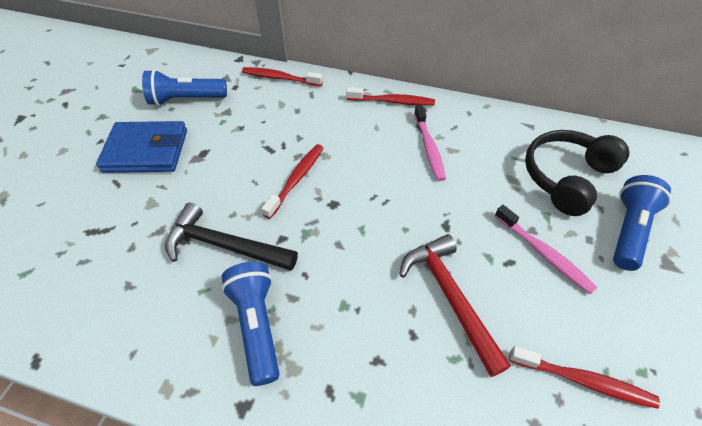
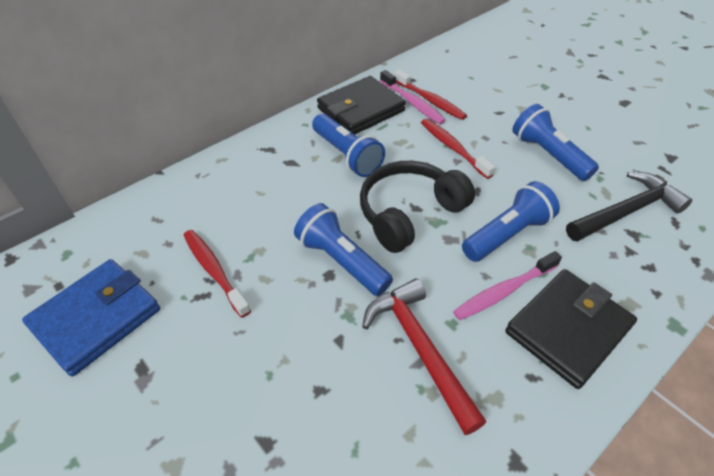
black wallet: none = 0 -> [317,76,406,135] [505,269,637,389] = 2
blue flashlight: [142,69,227,106] [221,262,280,386] [613,175,671,271] = 3 -> [294,203,393,296] [312,114,385,177] [462,181,560,262] [512,104,599,181] = 4
red toothbrush: [242,67,323,86] [261,144,323,219] [346,87,435,105] [509,346,660,409] = 4 -> [184,230,251,318] [394,70,467,120] [421,119,496,179] = 3

